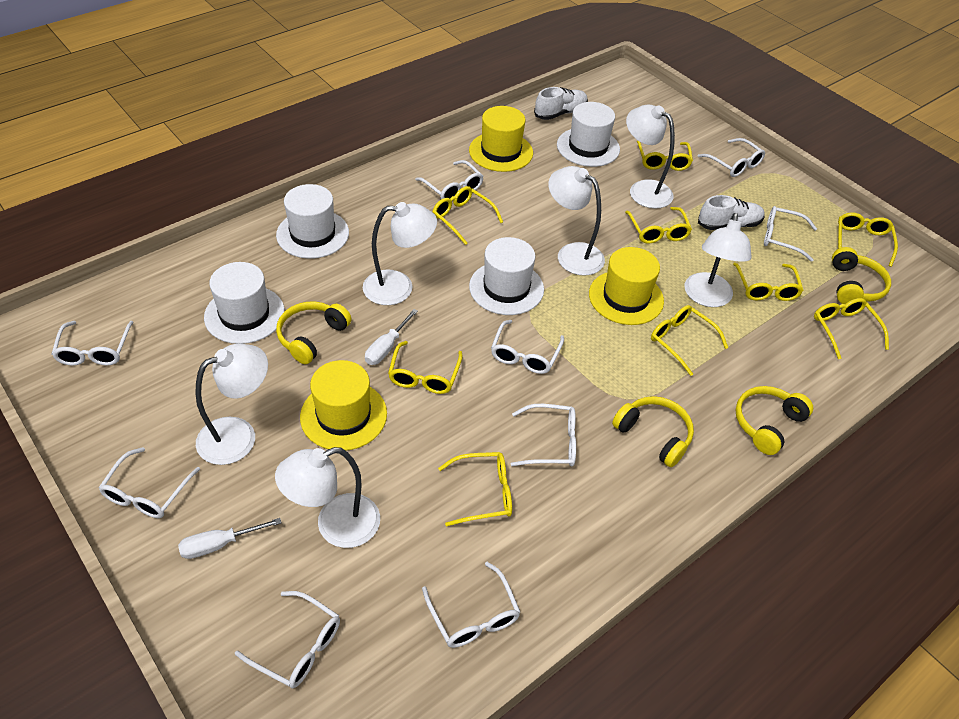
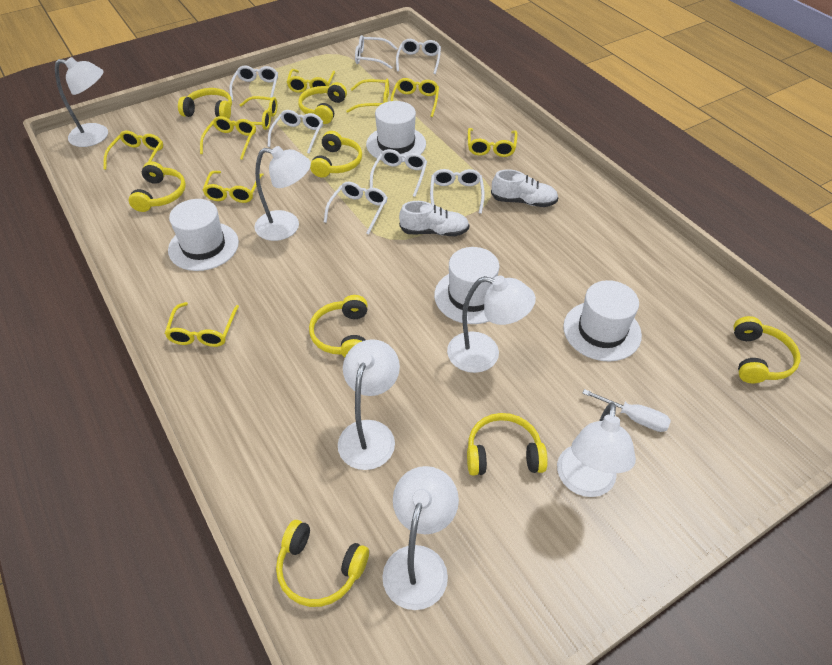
white glasses: [52,321,134,366] [99,447,200,518] [235,591,340,688] [415,160,484,201] [422,562,520,648] [491,320,564,374] [511,404,576,466] [698,138,765,177] [764,206,817,262] = 9 -> [229,66,278,102] [268,110,323,153] [324,181,388,234] [355,35,398,69] [370,149,427,197] [396,39,441,74] [430,169,485,214] = 7
white screwdriver: [178,518,282,559] [365,309,418,365] = 2 -> [583,389,671,432] = 1
yellow hat: [300,360,387,451] [469,106,533,172] [589,247,664,325] = 3 -> none = 0
yellow headphones: [276,301,352,364] [612,396,694,467] [735,386,813,455] [832,247,891,304] = 4 -> [129,161,186,212] [178,88,232,119] [276,520,369,607] [298,82,347,124] [309,295,367,357] [310,131,362,177] [467,413,548,476] [733,316,800,383] = 8

